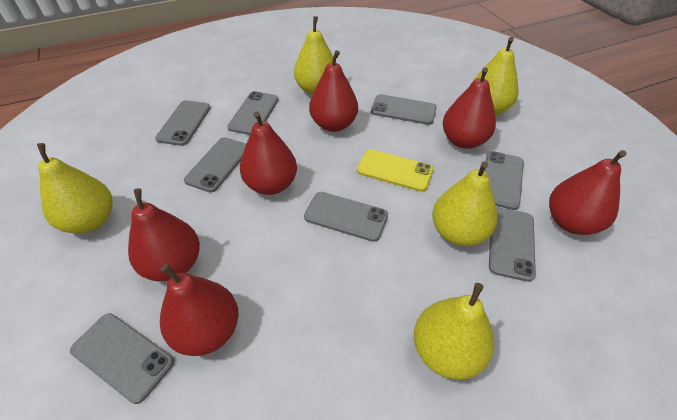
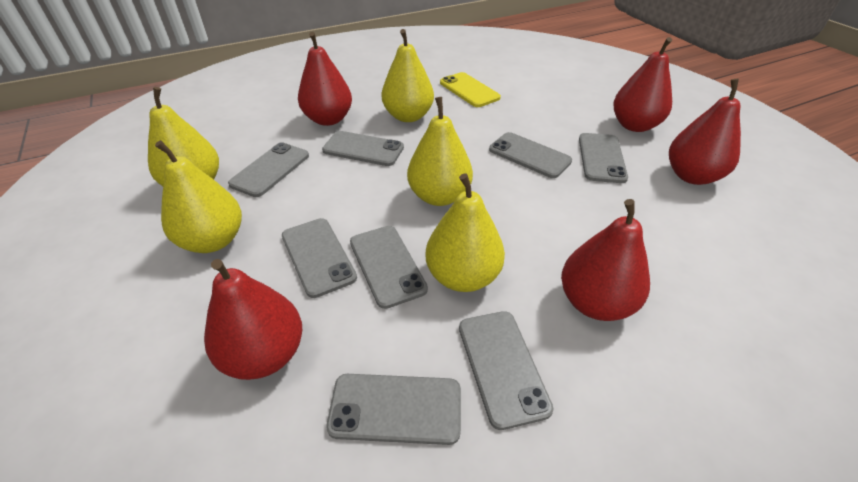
red pear: [128,188,200,281] [160,264,238,356] [240,112,297,195] [309,50,358,132] [443,67,496,149] [549,150,627,235] = 6 -> [204,259,302,380] [298,32,352,126] [561,199,650,321] [613,37,672,132] [669,79,741,185] = 5

